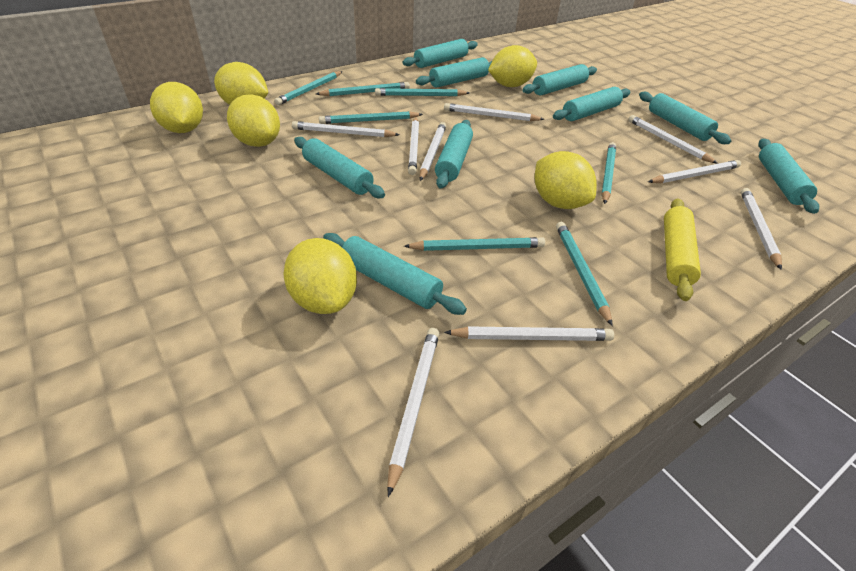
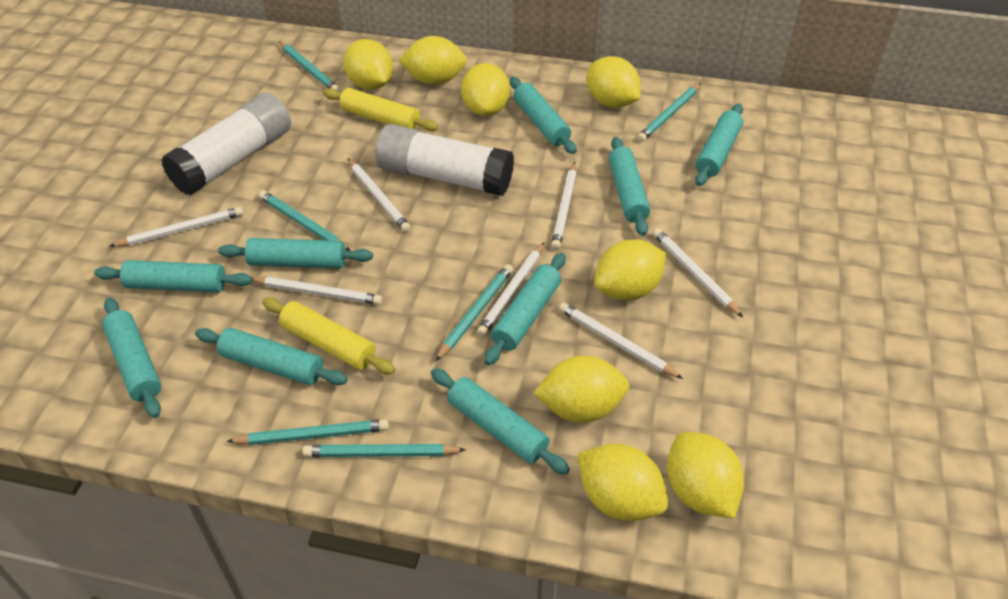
turquoise pencil: [274,71,343,105] [316,82,410,96] [319,111,423,124] [375,88,469,96] [404,237,545,251] [556,222,613,326] [601,142,616,204] = 7 -> [226,419,389,445] [259,190,350,251] [279,41,340,92] [303,444,466,457] [435,264,513,362] [637,83,701,142] = 6
white glue stick: none = 0 -> [161,93,291,195] [375,124,514,196] = 2
white pencil: [292,121,400,137] [387,328,439,497] [408,117,419,175] [420,122,446,181] [444,103,544,121] [444,326,614,341] [628,115,718,164] [648,160,741,183] [741,188,782,270] = 9 -> [109,207,244,247] [252,276,383,305] [348,158,411,232] [477,242,544,337] [551,162,577,250] [559,302,683,379] [653,228,743,317] = 7
yellow lemon: [150,82,203,133] [214,62,268,105] [227,94,280,147] [284,238,357,314] [488,45,537,87] [535,151,597,209] = 6 -> [343,39,393,90] [398,36,467,85] [461,63,510,116] [533,355,629,422] [578,443,668,521] [587,56,641,108] [594,239,666,300] [667,432,744,519] = 8
yellow rolling pin: [664,199,701,301] = 1 -> [262,298,396,374] [323,88,439,131] = 2

